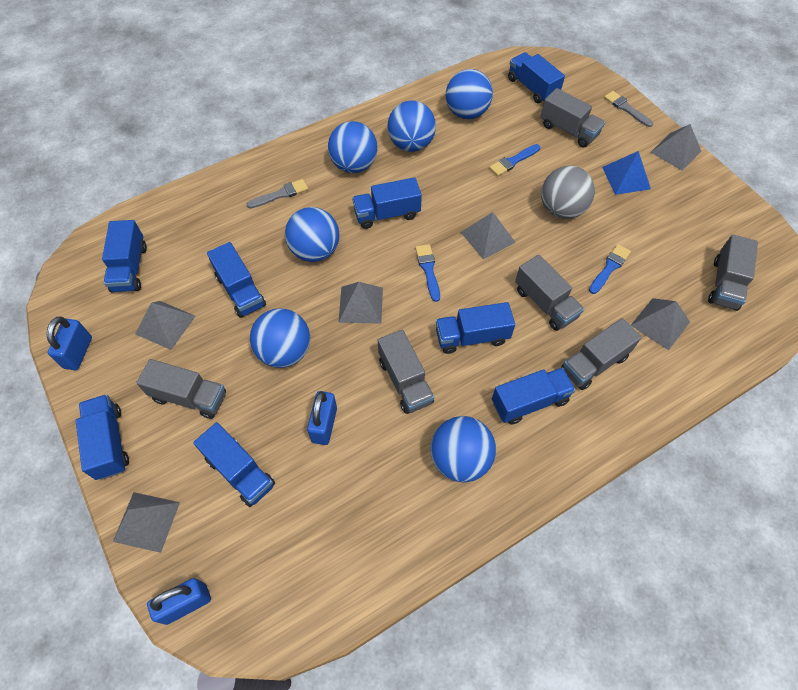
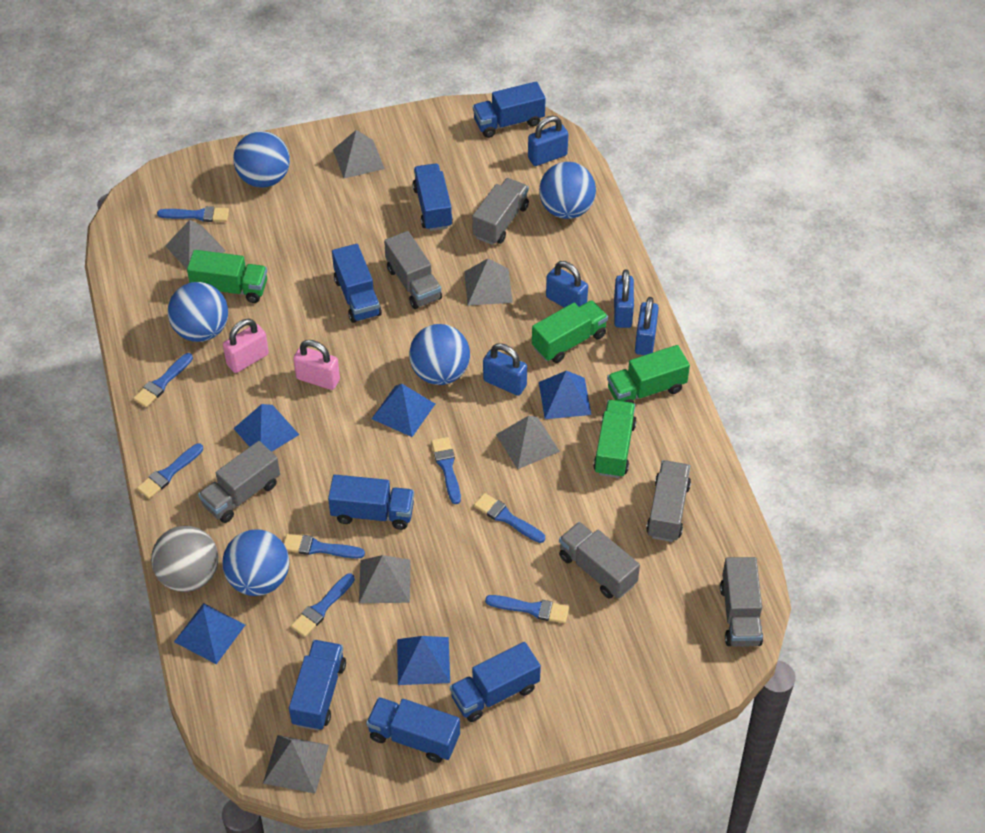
blue ball: [250,308,310,368] [285,207,340,262] [328,121,378,173] [387,100,436,152] [430,416,496,482] [446,69,493,119] = 6 -> [168,282,228,342] [222,529,289,596] [233,131,290,188] [409,324,470,385] [539,162,596,219] = 5
blue brush: [415,244,440,302] [489,144,540,176] [589,244,631,294] = 3 -> [133,353,193,408] [137,444,203,499] [157,206,229,222] [284,534,365,559] [291,573,355,637] [431,437,461,504] [474,493,545,543] [485,595,569,623] = 8
blue padlock: [47,317,92,370] [147,578,211,625] [307,391,337,445] = 3 -> [483,343,527,396] [528,116,568,166] [546,261,588,308] [614,269,634,328] [635,297,659,355] = 5
blue pyramid: [602,151,651,195] = 1 -> [174,603,245,664] [233,404,299,452] [372,384,435,437] [397,636,450,685] [539,371,591,419] = 5
blue truck: [76,394,129,480] [102,220,147,292] [193,422,275,507] [207,242,266,318] [352,177,422,229] [436,302,515,354] [492,367,576,425] [508,52,565,104] = 8 -> [289,640,346,731] [328,475,414,530] [332,244,382,323] [366,697,460,763] [413,163,453,231] [450,642,541,722] [473,82,546,138] = 7
green truck: none = 0 -> [187,250,267,303] [532,300,608,363] [593,400,637,478] [607,345,690,403] = 4
grey brush: [247,179,308,208] [604,91,653,127] = 2 -> none = 0
pink padlock: none = 0 -> [223,319,269,373] [293,340,340,390] = 2

